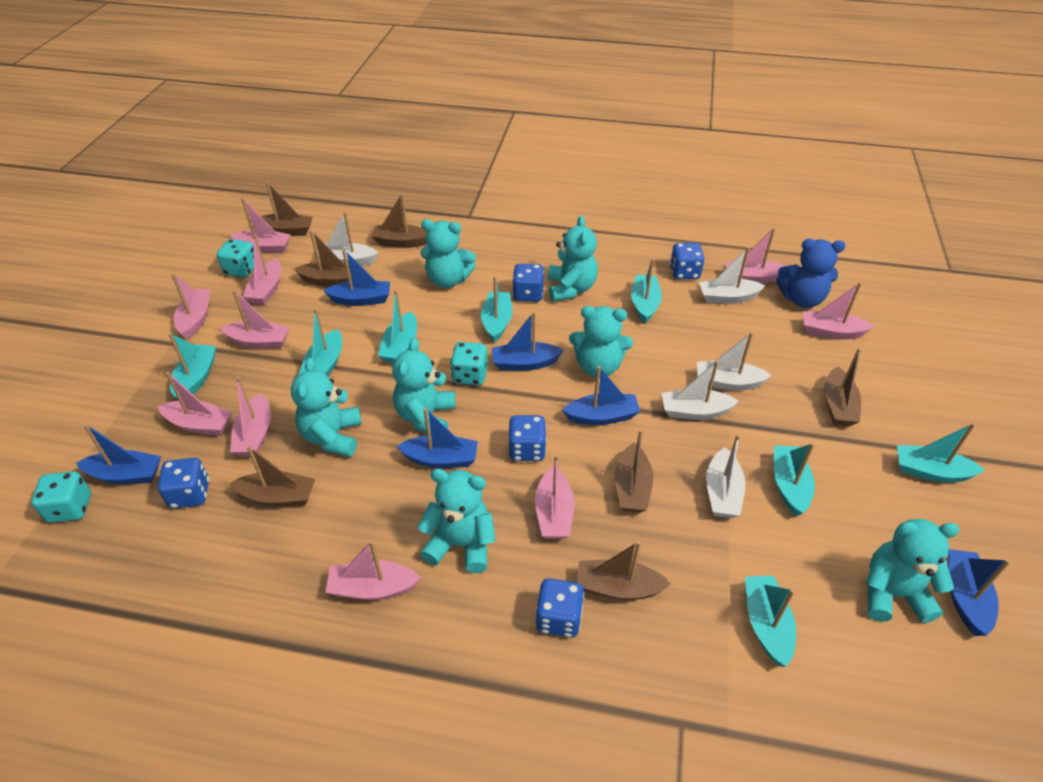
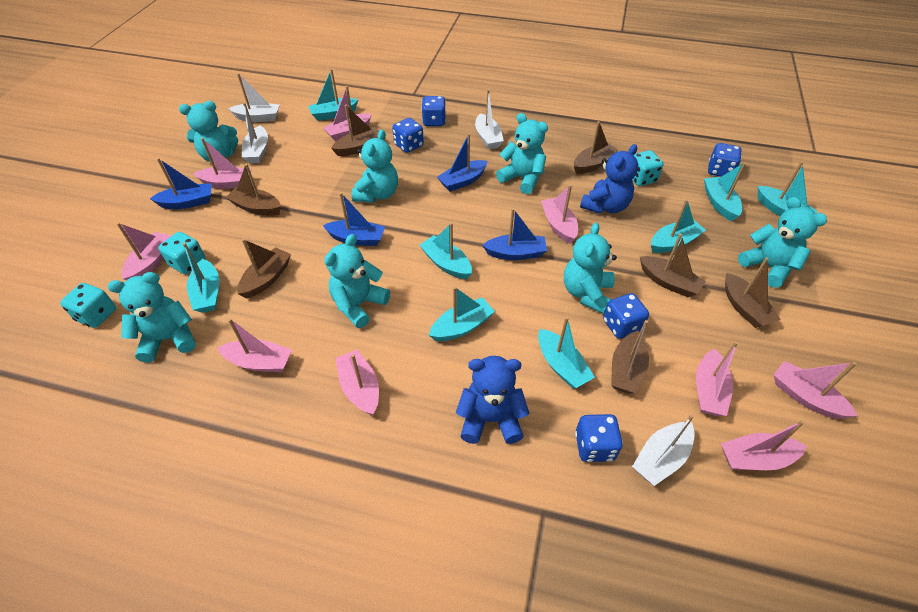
blue boat: [76,424,161,484] [324,249,390,306] [396,408,478,468] [492,312,564,371] [562,366,640,425] [948,549,1010,636] = 6 -> [150,158,211,209] [323,192,385,246] [437,133,487,192] [482,208,547,260] = 4
blue teddy bear: [776,239,846,308] = 1 -> [456,356,530,444] [580,144,638,214] = 2
pink boat: [158,372,232,436] [171,273,211,340] [220,290,290,349] [230,198,291,254] [230,376,271,456] [243,235,281,305] [325,540,421,600] [535,454,575,539] [725,228,786,284] [803,282,874,340] = 10 -> [117,222,171,280] [193,138,252,189] [217,318,292,372] [323,86,372,142] [335,350,379,416] [541,184,578,244] [696,341,738,416] [721,420,807,470] [774,361,857,419] = 9
white boat: [317,212,379,266] [662,360,739,420] [697,332,772,391] [699,247,765,304] [706,434,746,518] = 5 -> [228,73,280,122] [242,103,268,163] [475,90,504,150] [632,414,695,486] = 4

